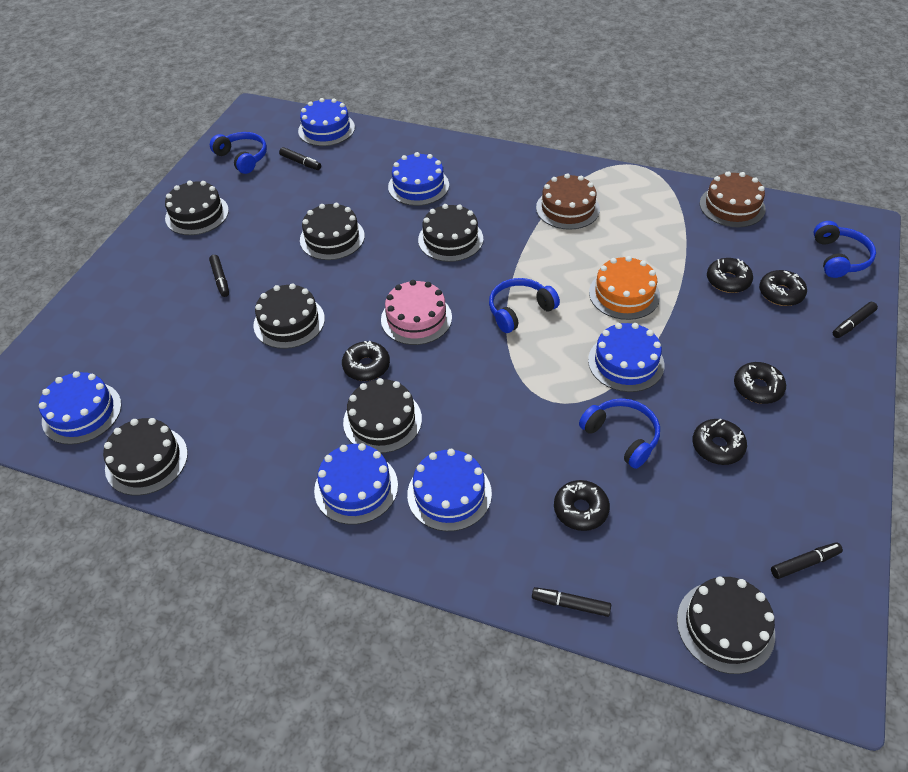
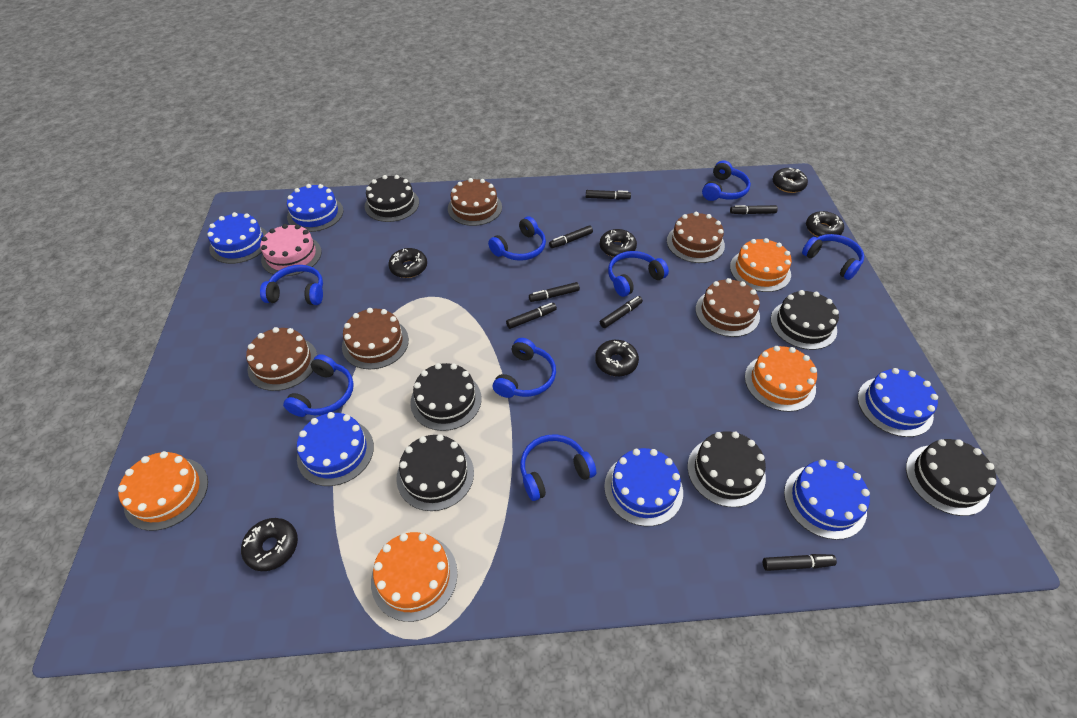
black cake: [103,418,188,496] [165,180,229,235] [253,283,325,349] [300,203,365,260] [343,378,422,453] [418,204,483,262] [677,577,775,674] = 7 -> [365,175,419,222] [396,434,474,511] [410,363,482,431] [687,431,766,507] [771,290,839,350] [906,439,996,516] = 6
black marker: [209,255,229,297] [279,147,321,170] [532,587,611,617] [771,542,843,579] [833,302,878,338] = 5 -> [506,303,557,329] [529,282,580,302] [549,226,593,248] [586,190,631,200] [600,296,643,328] [730,205,778,215] [763,554,837,571] = 7
blue headphones: [210,132,267,174] [489,278,560,333] [579,398,660,469] [813,221,876,278] = 4 -> [260,265,323,305] [283,354,354,417] [488,216,546,261] [493,338,556,398] [520,434,596,501] [608,251,669,297] [702,160,751,201] [802,234,864,280] = 8
brown cake: [536,173,600,230] [700,171,766,227] = 2 -> [246,327,317,391] [342,308,409,369] [448,178,502,226] [667,212,725,263] [695,278,760,337] = 5
orange cake: [589,256,660,320] = 1 -> [118,451,208,531] [371,532,458,622] [730,238,792,292] [745,346,817,412] = 4

